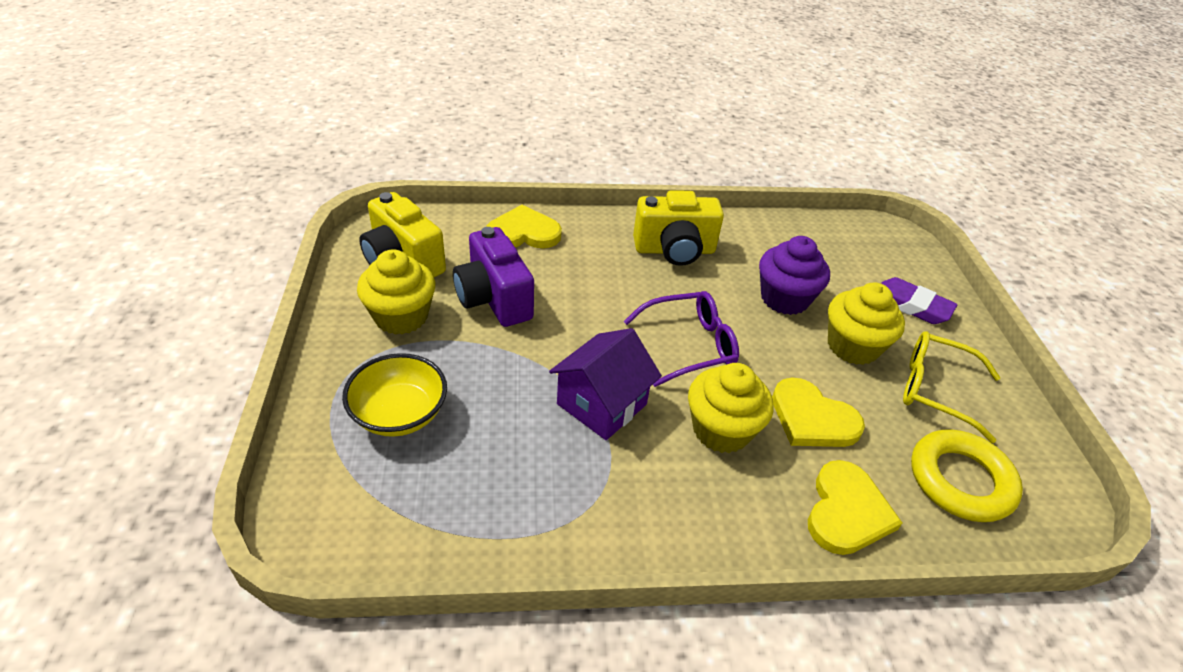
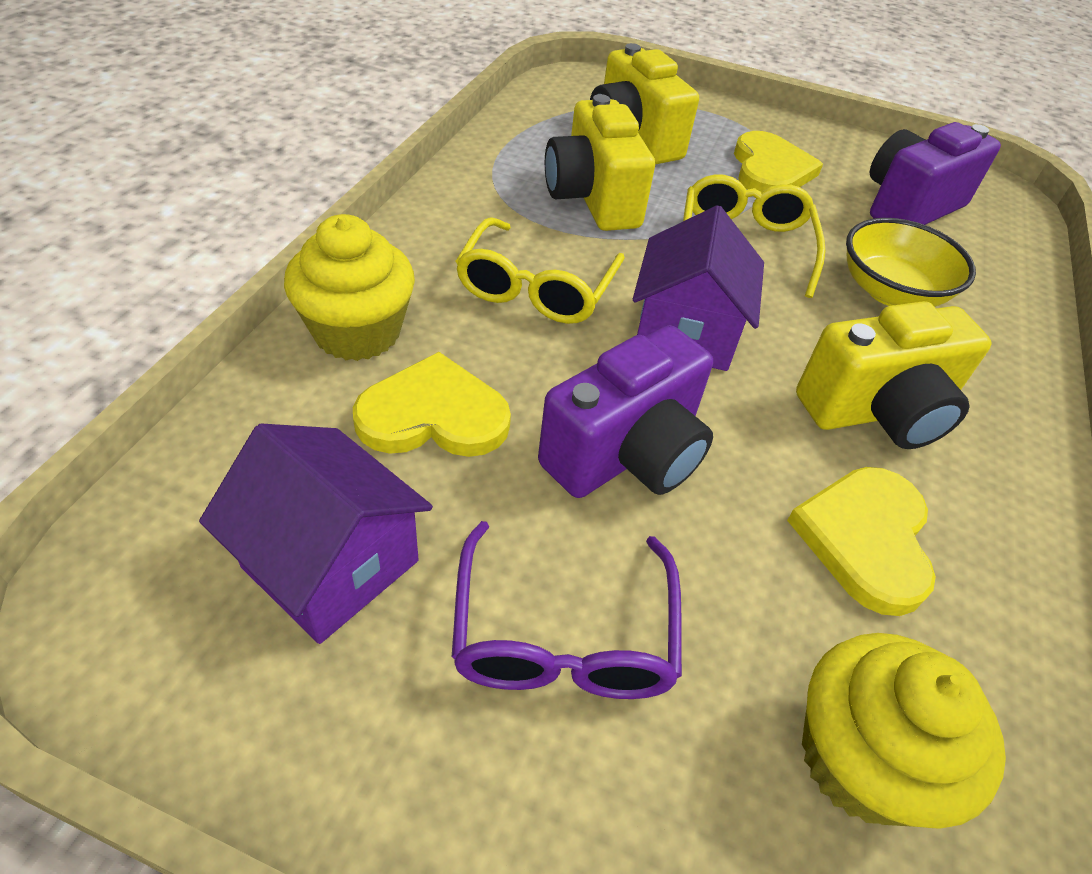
purple camera: [453,227,534,327] = 1 -> [538,325,713,498] [870,122,1001,225] = 2
purple cupcake: [759,236,830,315] = 1 -> none = 0
purple eraser: [881,277,957,324] = 1 -> none = 0
purple house: [549,328,662,440] = 1 -> [199,423,433,644] [633,205,764,371] = 2
yellow camera: [359,192,446,277] [633,190,724,266] = 2 -> [545,94,655,231] [590,43,699,164] [796,301,991,449] = 3
yellow cupcake: [357,249,435,335] [688,363,774,453] [828,282,905,365] = 3 -> [284,214,415,361] [802,633,1006,829] = 2
yellow glasses: [903,331,1000,443] = 1 -> [456,217,625,324] [683,174,825,298] = 2
yellow ring: [911,429,1023,522] = 1 -> none = 0

